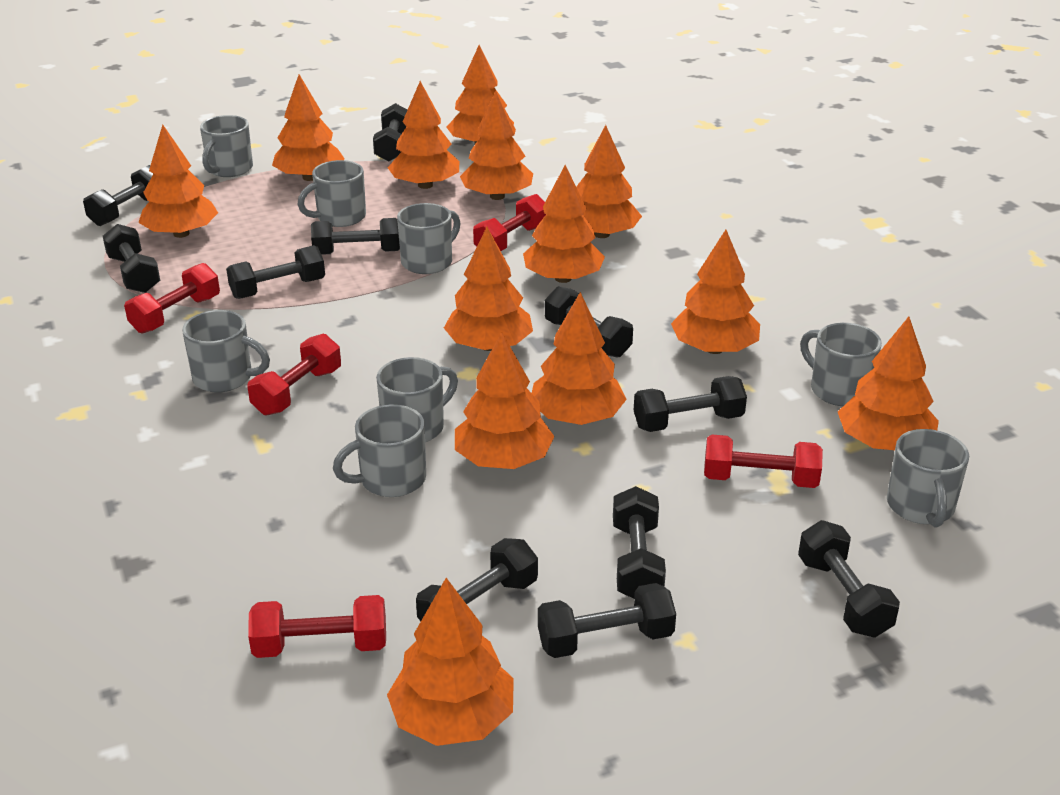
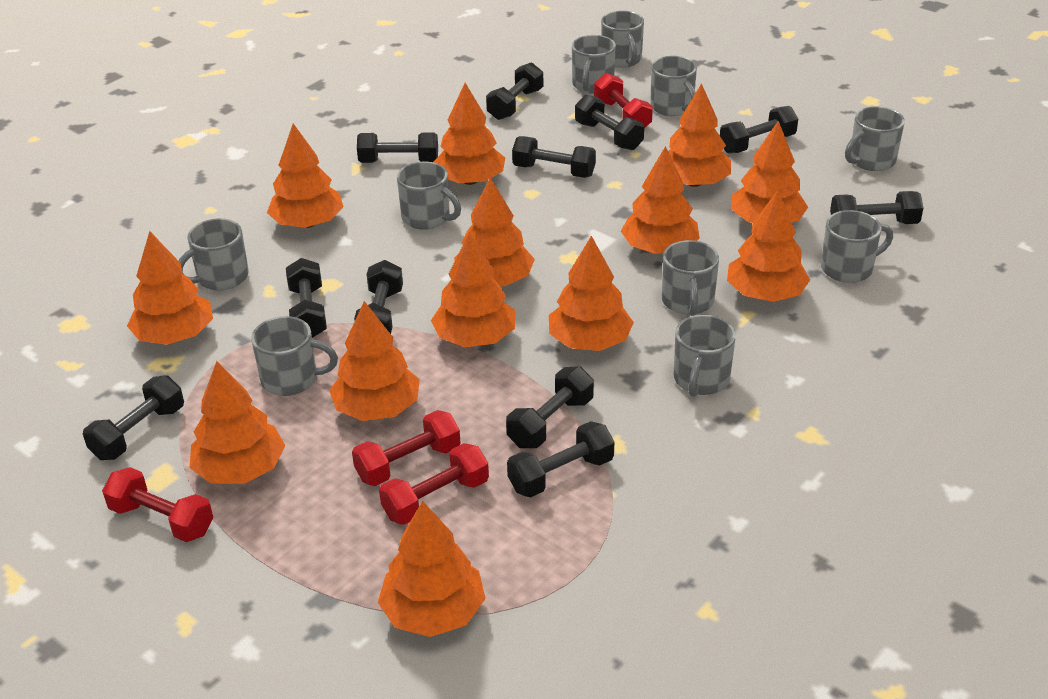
grey mug: [182,310,270,392] [200,115,253,177] [297,160,366,227] [333,404,426,497] [376,357,458,442] [397,203,460,274] [800,323,882,406] [887,429,969,527] = 8 -> [179,218,249,290] [251,316,338,396] [397,162,461,230] [572,35,616,94] [601,11,644,68] [650,56,697,116] [662,240,719,316] [674,315,736,397] [821,210,893,283] [845,106,905,171] = 10
red dumbbell: [124,263,220,334] [247,334,341,415] [248,595,386,658] [473,194,546,251] [704,435,823,488] = 5 -> [102,467,213,542] [352,410,460,486] [379,443,489,525] [594,73,653,128] = 4

